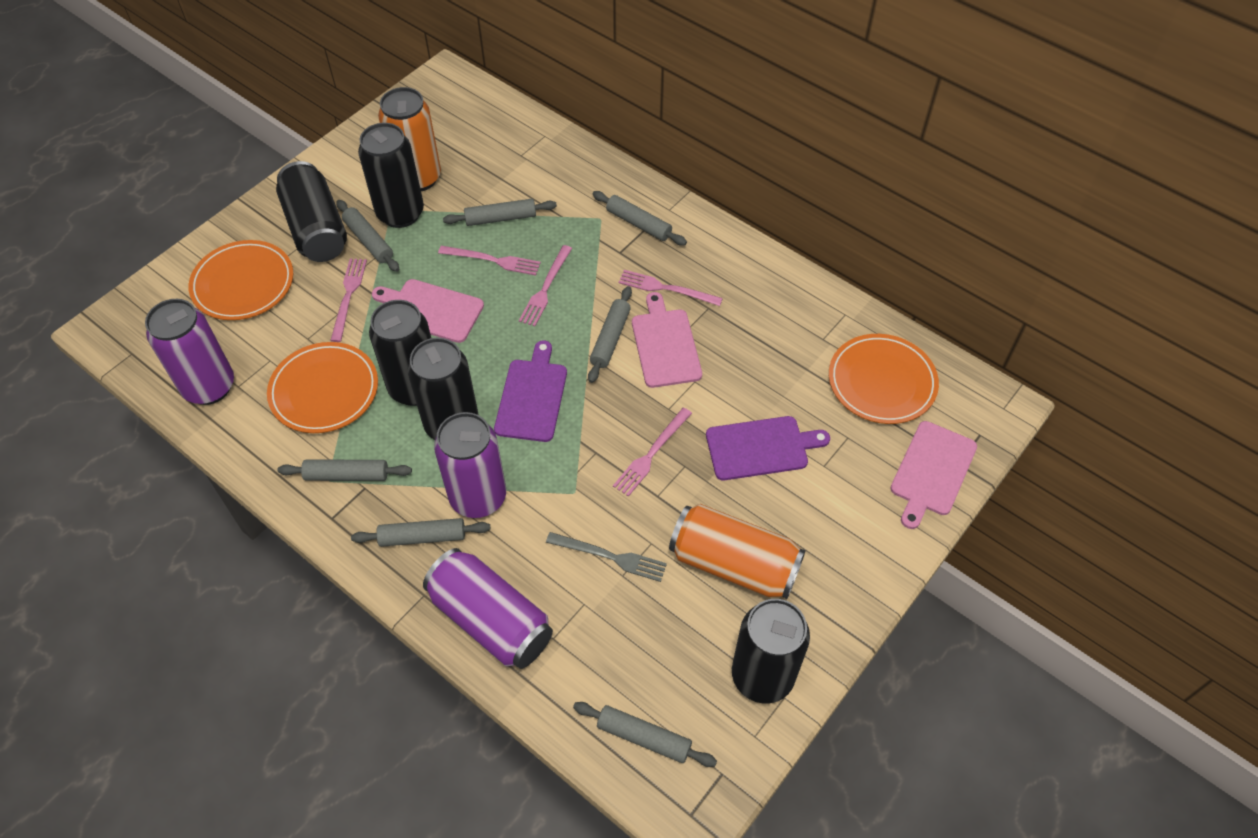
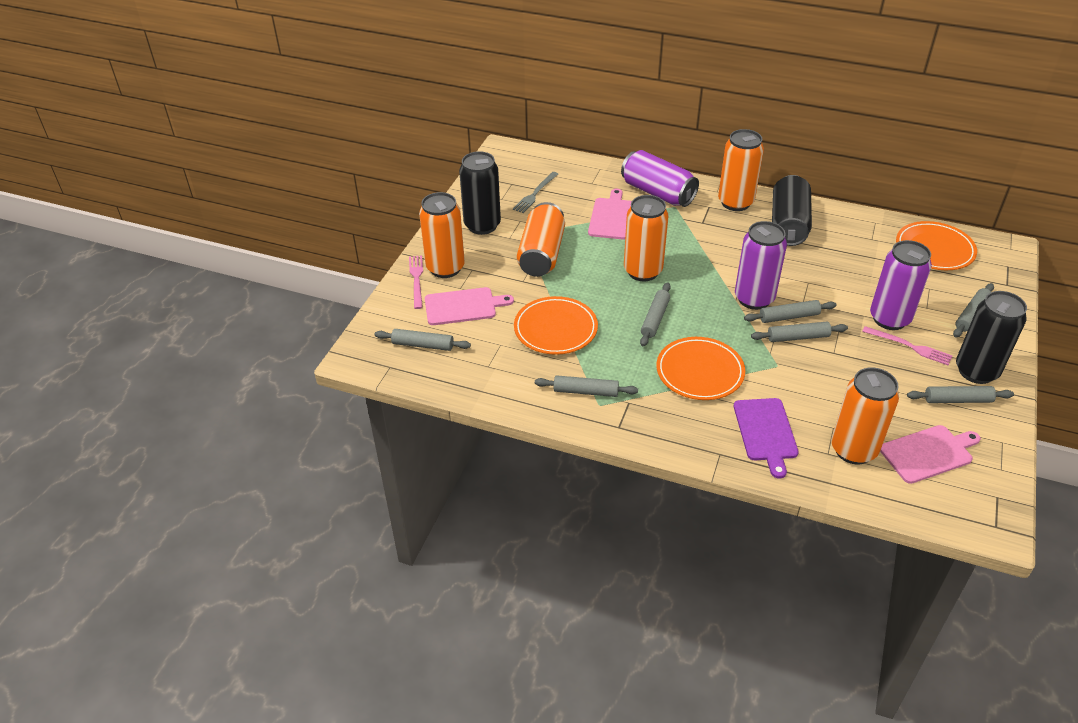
black can: [276,161,347,262] [358,123,424,228] [369,300,431,406] [408,338,478,440] [732,599,810,703] = 5 -> [459,151,501,235] [772,175,812,246] [956,291,1027,384] = 3
orange can: [378,87,441,191] [669,504,806,599] = 2 -> [419,192,465,278] [517,202,565,277] [624,195,668,281] [718,129,764,211] [831,367,899,465] = 5
pink fork: [330,258,367,342] [438,246,541,275] [519,245,572,326] [613,407,692,497] [619,270,723,306] = 5 -> [409,255,423,309] [862,326,952,365] = 2
purple cutting board: [494,340,567,442] [706,416,830,480] = 2 -> [734,398,799,479] = 1

